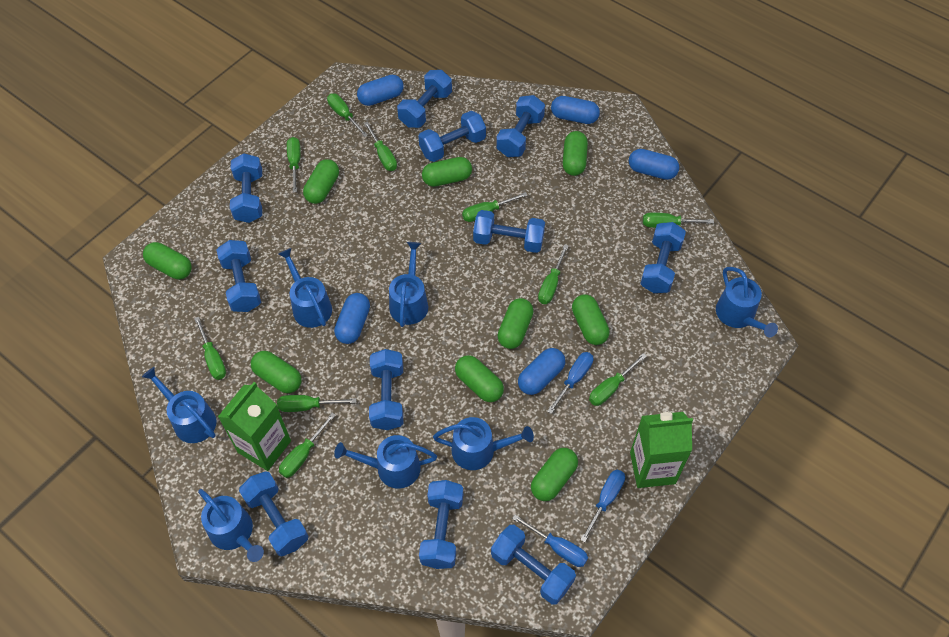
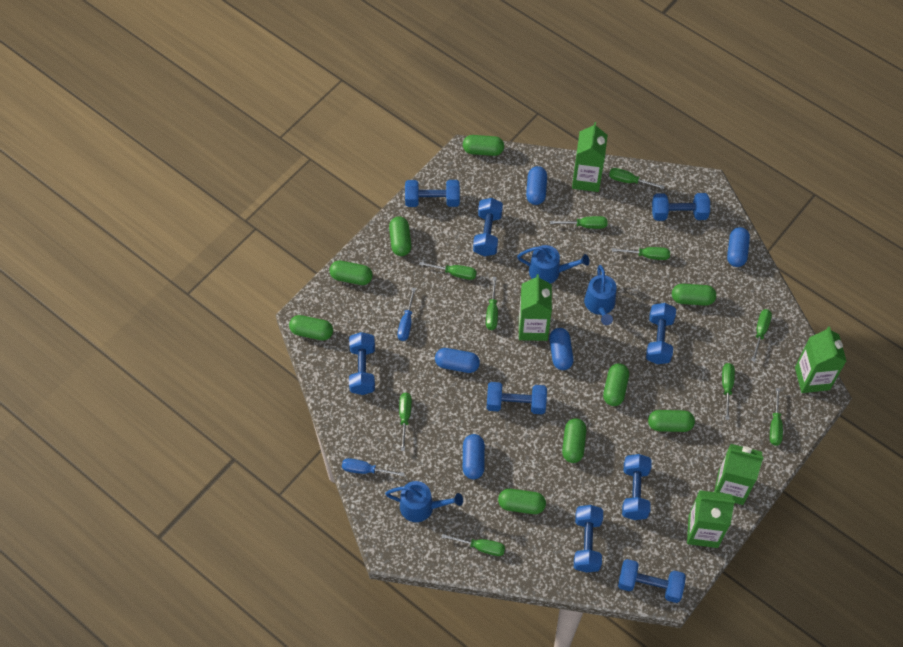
blue dumbbell: [216,240,261,312] [230,153,262,223] [239,471,308,556] [369,349,403,430] [397,70,452,128] [418,111,486,162] [419,480,463,569] [473,210,545,253] [491,525,576,605] [496,95,545,157] [640,222,686,293] = 11 -> [349,332,375,395] [405,180,460,207] [473,198,503,256] [487,382,547,414] [574,505,603,573] [618,559,686,603] [622,454,652,520] [646,303,676,364] [652,193,710,221] = 9
blue screwdriver: [512,515,588,567] [547,352,593,414] [580,470,625,542] = 3 -> [342,458,405,477] [397,288,416,341] = 2
blue watering can: [142,367,217,443] [198,489,264,562] [279,248,332,328] [334,435,437,489] [389,242,428,327] [433,417,534,470] [716,267,778,337] = 7 -> [385,481,463,522] [517,245,590,284] [584,265,617,325] = 3
green carton: [218,382,291,471] [630,412,693,488] = 2 -> [519,274,552,341] [572,122,608,192] [687,490,735,548] [714,444,764,505] [795,326,847,393] = 5

